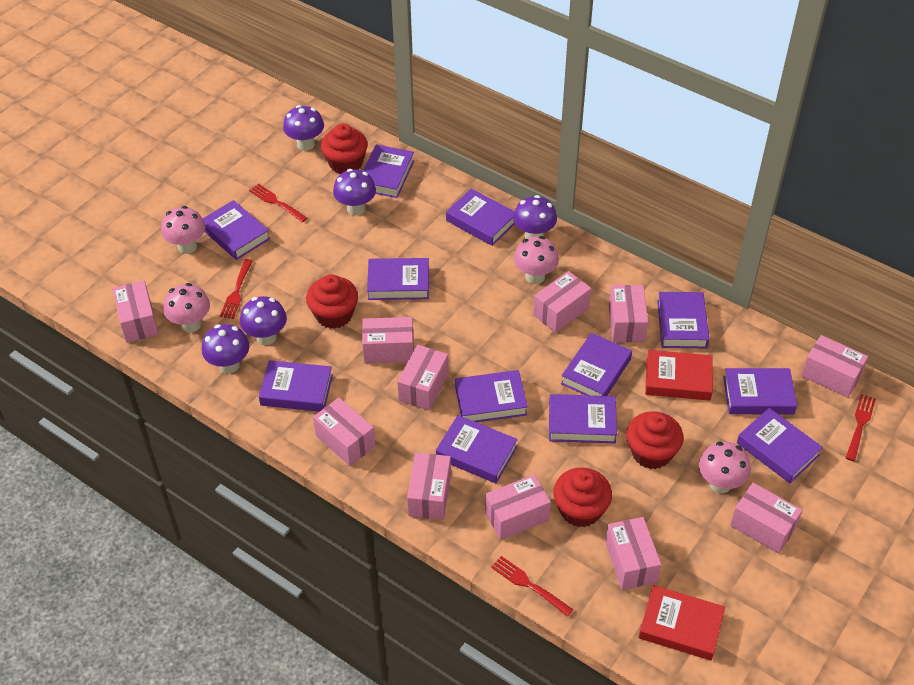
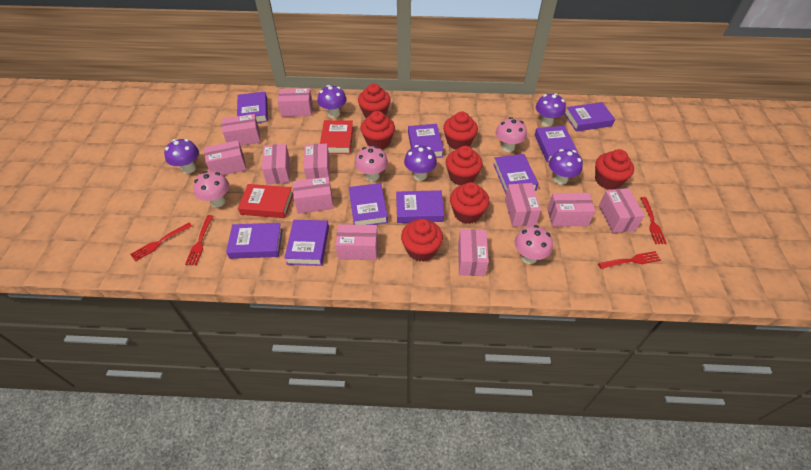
purple book: [203,200,270,260] [259,360,333,412] [363,144,414,198] [367,258,429,300] [436,415,518,483] [446,188,515,246] [455,370,528,422] [549,394,617,443] [561,333,632,396] [657,292,710,348] [723,368,797,415] [737,408,823,483] = 12 -> [226,223,283,259] [237,92,268,123] [284,220,329,266] [349,183,388,225] [396,190,444,223] [408,124,444,158] [493,154,539,194] [535,126,578,162] [565,102,615,132] = 9
red cupcake: [306,274,358,329] [321,123,368,174] [553,467,612,527] [627,411,684,469] = 4 -> [358,83,391,118] [361,111,395,149] [401,219,443,262] [443,112,478,150] [446,146,483,186] [450,182,489,224] [595,149,634,190] = 7

